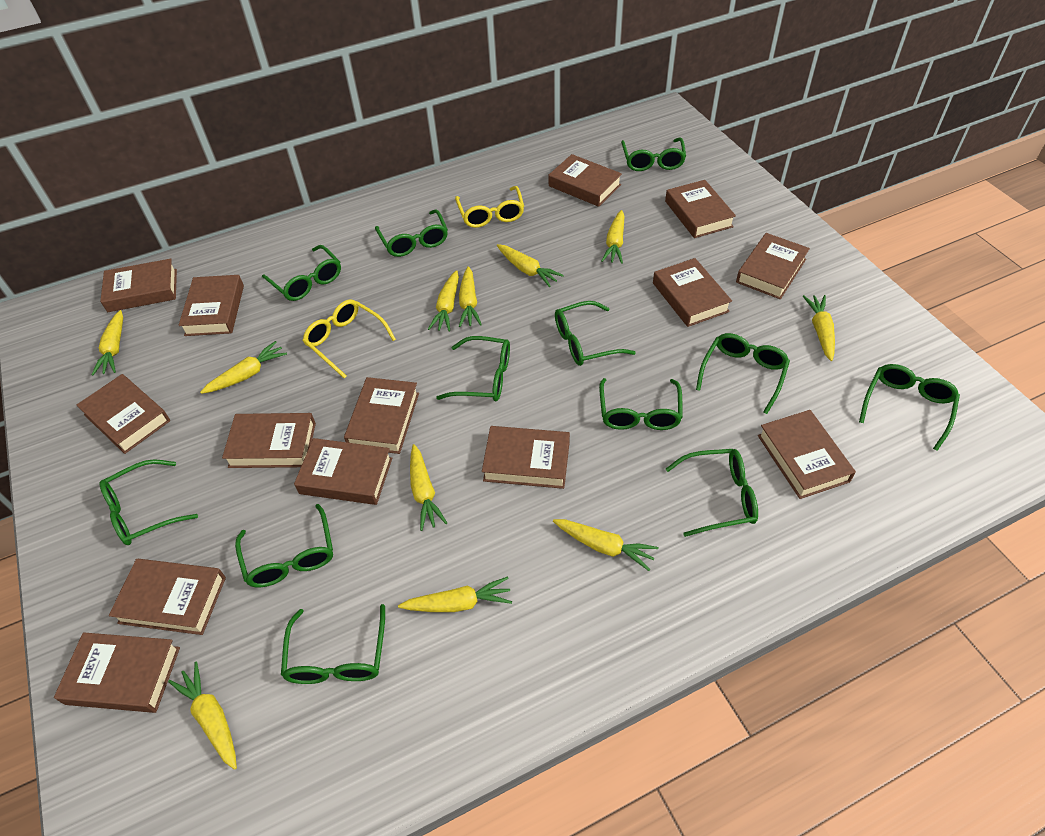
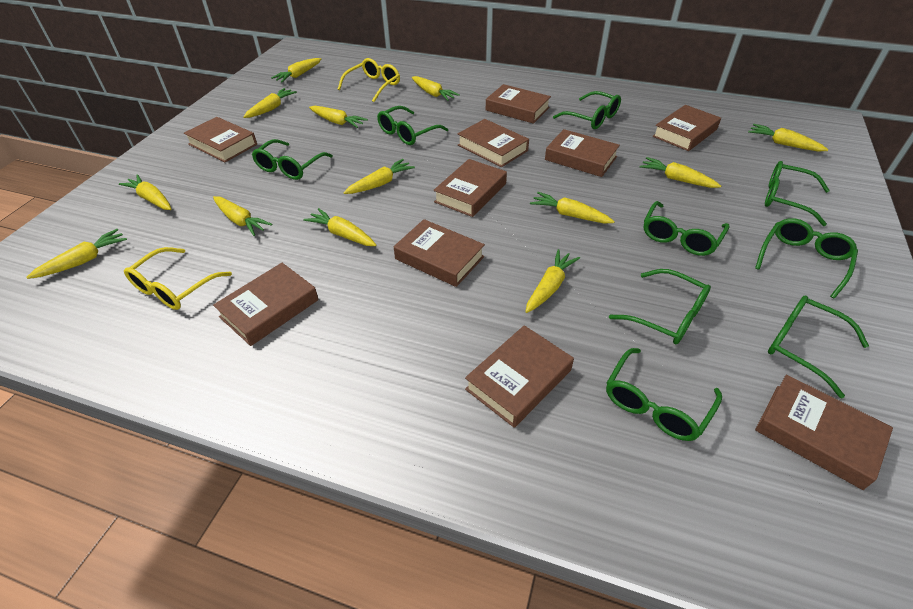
brown book: [54,632,180,713] [77,374,170,454] [100,259,177,312] [109,559,226,635] [179,275,244,336] [222,413,316,468] [294,438,392,505] [344,377,419,454] [482,426,570,489] [549,154,622,207] [653,258,732,327] [665,180,736,238] [736,233,810,299] [758,410,856,499] = 14 -> [184,117,257,162] [213,263,319,346] [394,219,485,287] [434,159,507,217] [458,119,529,167] [465,325,574,428] [486,84,551,124] [545,129,620,177] [653,105,721,151] [755,375,893,490] = 10
green glasses: [99,459,198,545] [235,504,333,587] [262,245,341,301] [281,604,385,684] [375,210,448,257] [436,336,510,402] [555,301,636,366] [599,378,683,430] [621,138,686,171] [666,449,758,537] [696,333,790,414] [859,364,960,451] = 12 -> [252,139,333,180] [377,106,448,145] [553,91,621,129] [606,348,722,441] [609,269,711,344] [644,201,729,256] [755,218,858,299] [765,161,830,226] [768,296,869,399] = 9
yellow carrot: [92,310,123,376] [168,662,237,770] [200,341,287,394] [398,576,512,612] [410,444,447,531] [428,270,459,332] [459,266,482,327] [497,244,564,287] [553,519,658,571] [601,210,625,264] [803,295,835,361] = 11 -> [26,229,127,279] [119,174,172,210] [213,196,272,236] [243,88,297,118] [271,58,321,82] [303,208,377,246] [309,106,368,128] [343,159,415,194] [412,76,460,101] [525,249,580,313] [530,192,615,224] [640,157,721,188] [748,124,829,151] = 13

